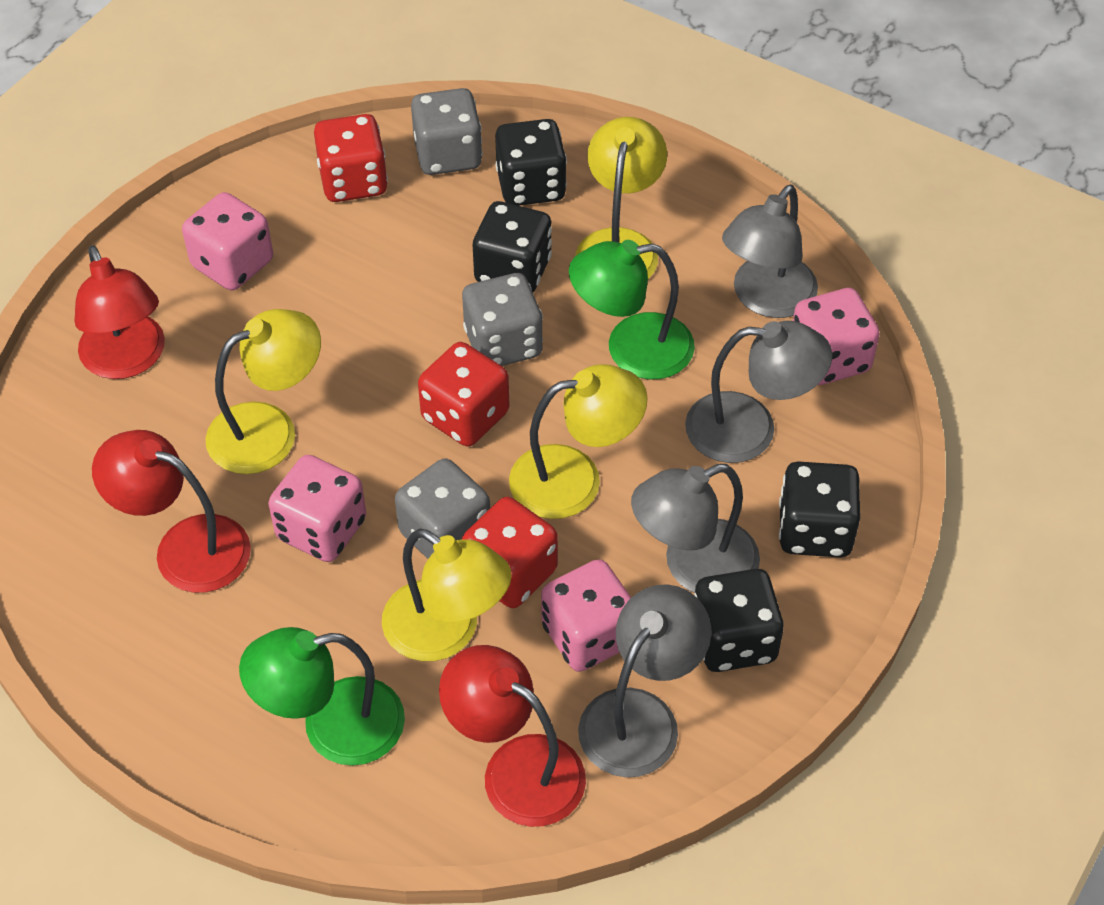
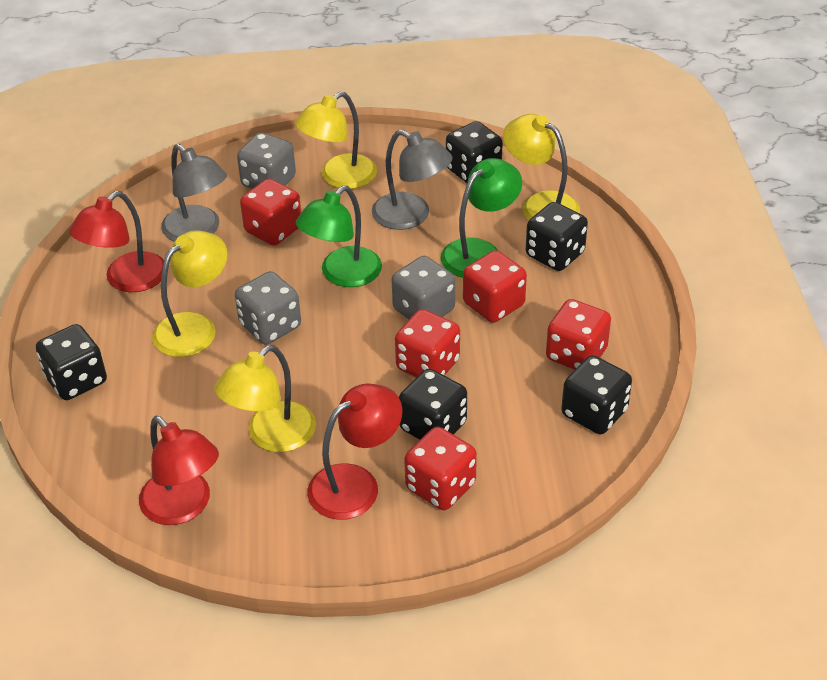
black dice: [473,201,552,292] [495,119,567,206] [694,569,784,672] [779,461,860,558] = 4 -> [36,324,107,400] [399,369,467,440] [446,121,503,183] [526,202,588,271] [561,355,632,434] = 5
grey lamp: [578,584,711,777] [631,464,760,593] [685,321,833,463] [722,185,818,318] = 4 -> [161,144,227,242] [372,130,453,230] = 2
pink dice: [182,192,273,291] [268,455,366,562] [541,559,631,672] [793,288,880,385] = 4 -> none = 0
red dice: [314,114,388,202] [418,342,509,447] [462,497,558,608] = 3 -> [240,179,301,246] [395,309,460,377] [404,427,477,510] [463,250,527,323] [546,299,611,370] = 5

